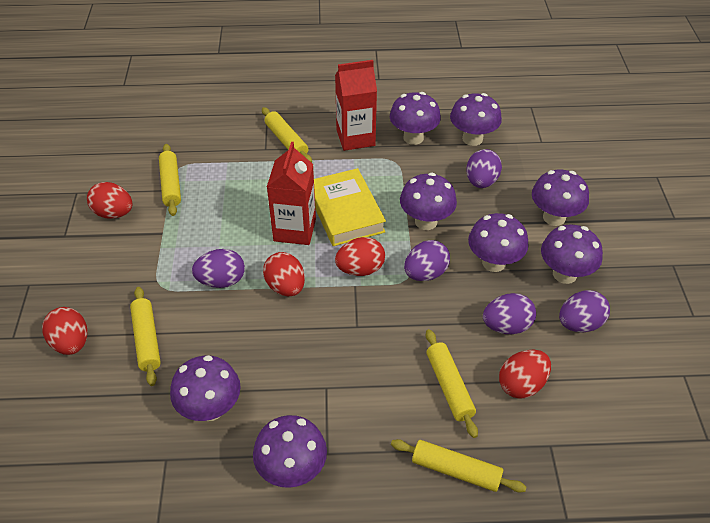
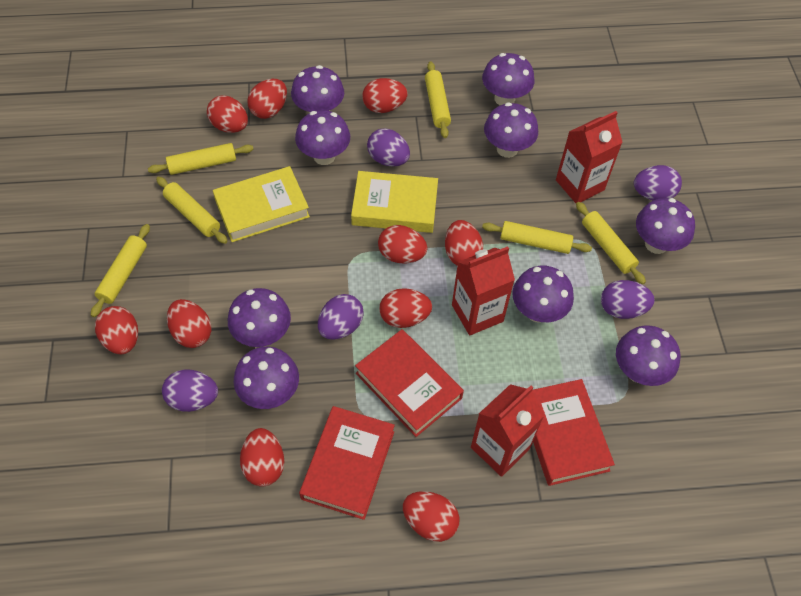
purple mushroom: [170,355,241,421] [253,415,327,488] [390,92,441,145] [400,173,457,230] [450,93,502,146] [468,213,529,272] [532,170,589,226] [541,224,603,284] = 8 -> [228,288,291,347] [234,347,299,409] [291,65,344,113] [295,110,350,165] [482,53,534,105] [484,102,538,158] [512,266,574,323] [616,325,680,386] [636,198,695,254] = 9
red book: none = 0 -> [299,406,395,520] [355,329,464,437] [532,379,615,486] = 3
red carton: [267,142,316,245] [335,60,377,151] = 2 -> [452,246,515,335] [471,384,545,477] [556,111,623,203] = 3
red egg: [42,307,87,355] [87,182,133,219] [263,252,305,296] [335,237,385,276] [499,350,551,399] = 5 -> [95,306,138,354] [167,299,211,348] [207,95,248,133] [240,428,284,487] [247,79,287,119] [362,78,408,113] [378,225,427,264] [379,288,432,328] [403,491,459,542] [445,220,483,266] = 10
yellow book: [314,168,386,246] = 1 -> [213,166,310,242] [351,171,438,233] = 2
yellow rolling pin: [130,287,161,386] [159,144,181,216] [262,107,312,163] [391,439,526,492] [426,329,478,438] = 5 -> [91,224,150,317] [148,143,253,175] [156,177,228,244] [425,62,451,138] [482,221,592,254] [576,202,646,284] = 6

